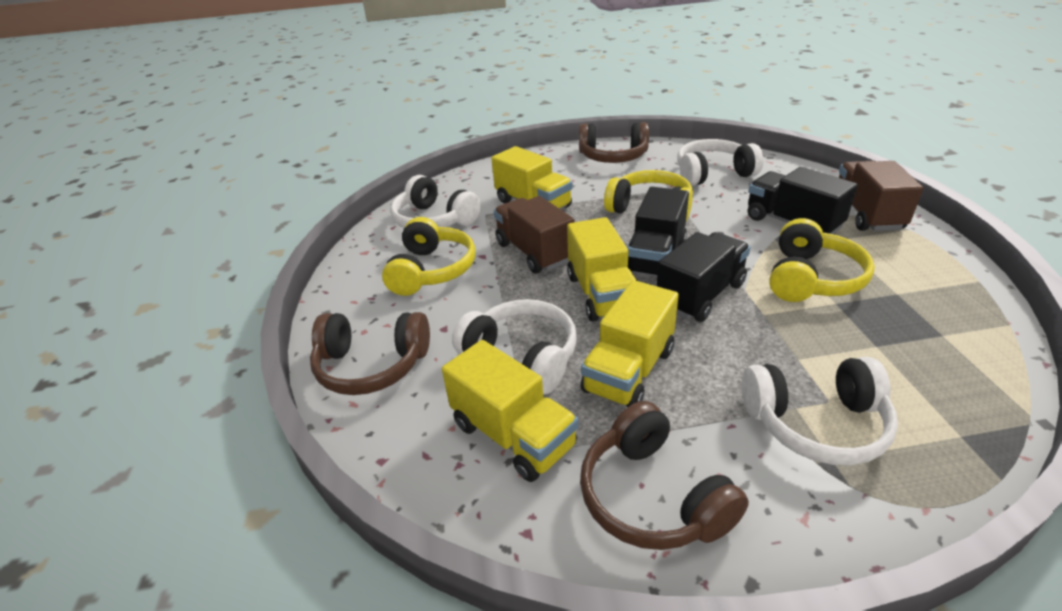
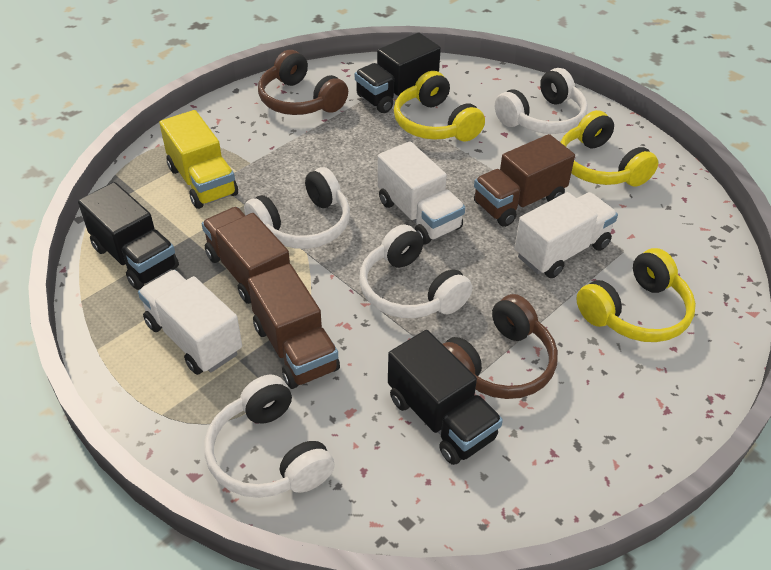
brown headphones: [310,312,430,395] [579,122,649,163] [580,401,749,550] = 3 -> [258,50,348,115] [443,294,558,399] = 2
brown truck: [494,196,575,274] [839,161,923,231] = 2 -> [202,207,290,304] [248,264,340,389] [474,134,575,227] = 3
white truck: none = 0 -> [138,270,242,375] [377,141,465,244] [514,192,618,278] = 3
yellow truck: [442,340,579,482] [491,146,573,209] [567,217,637,322] [580,280,679,407] = 4 -> [159,110,238,209] = 1

